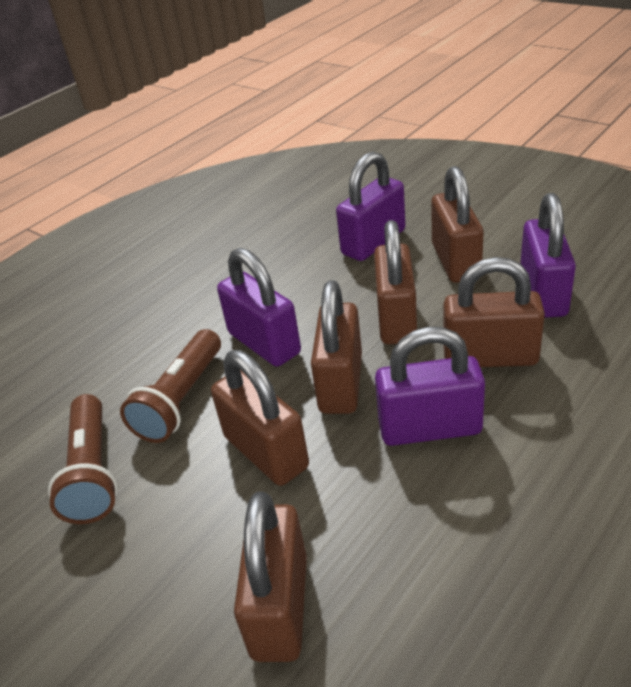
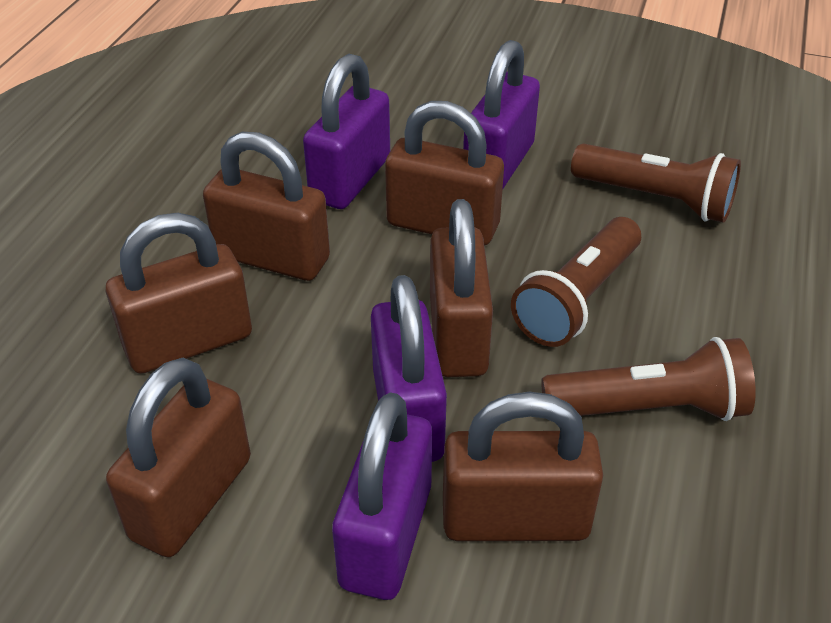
brown flashlight: [48,394,118,524] [120,329,221,443] = 2 -> [511,217,641,347] [541,337,756,421] [571,143,741,223] = 3

